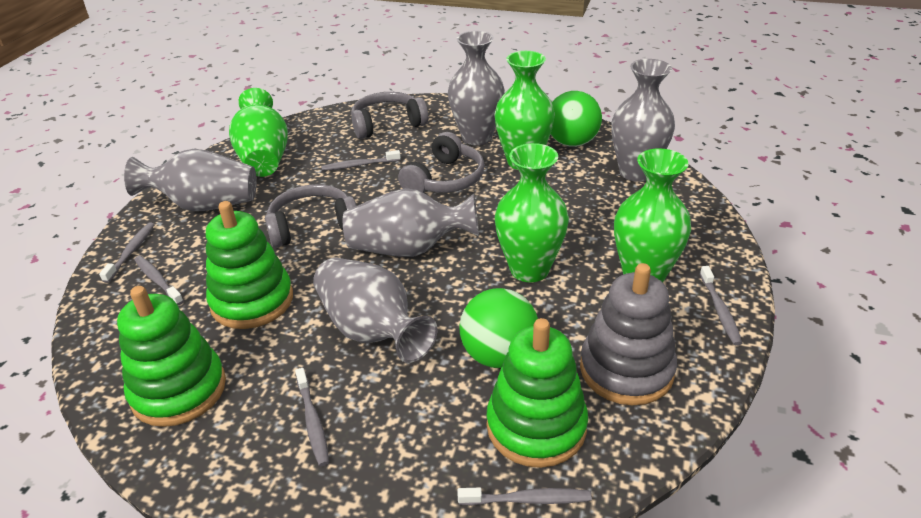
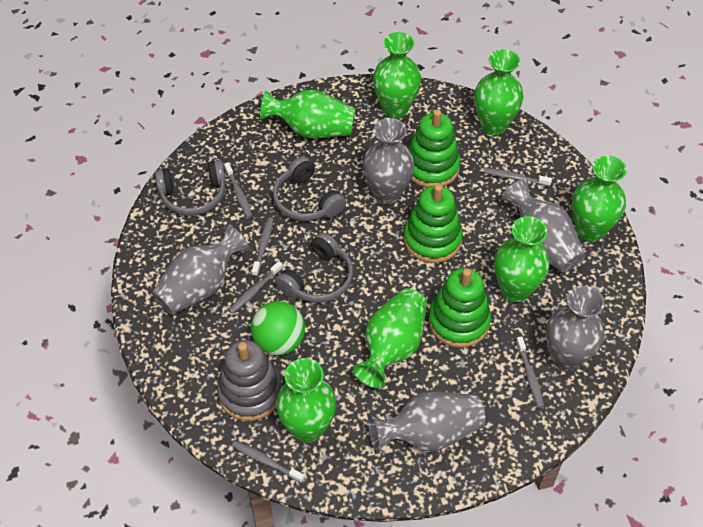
green ball: [459,288,538,368] [551,91,602,147] = 2 -> [251,301,305,355] = 1
green vase: [229,88,288,177] [494,51,555,170] [495,143,569,282] [614,148,691,282] = 4 -> [260,90,355,138] [276,358,336,442] [353,288,427,388] [373,32,421,118] [474,49,523,135] [494,216,550,302] [572,155,627,242] = 7

